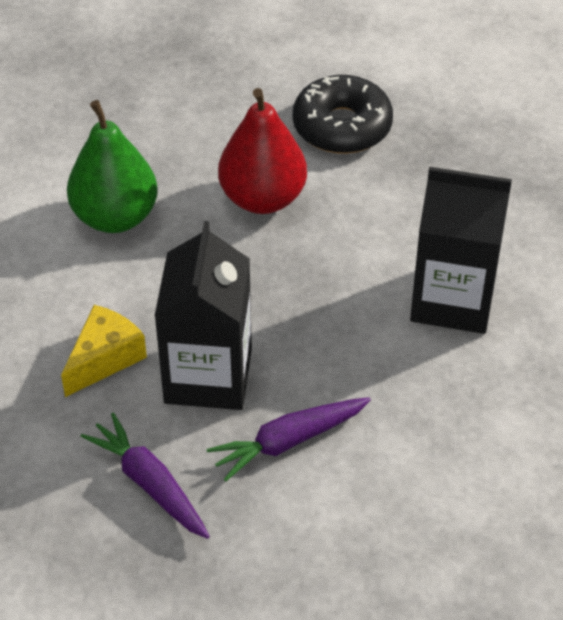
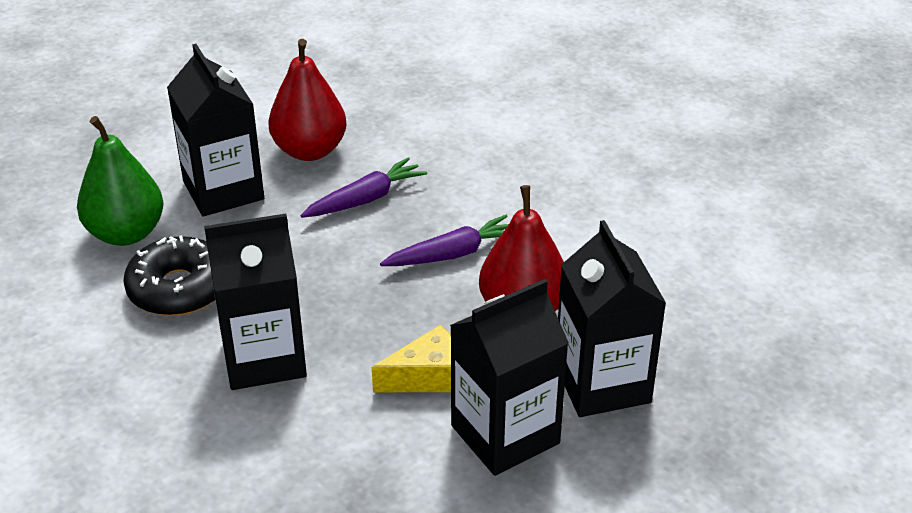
black carton: [155,221,252,410] [410,167,512,334] = 2 -> [167,44,264,217] [204,214,307,390] [450,279,569,476] [558,220,666,417] = 4
red pear: [218,88,307,214] = 1 -> [268,39,346,161] [479,185,564,311] = 2

